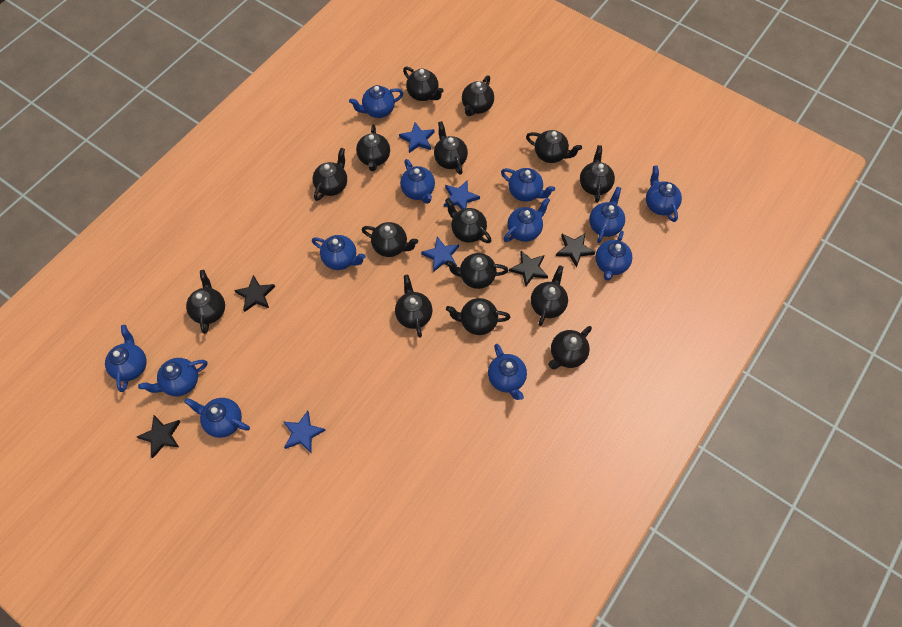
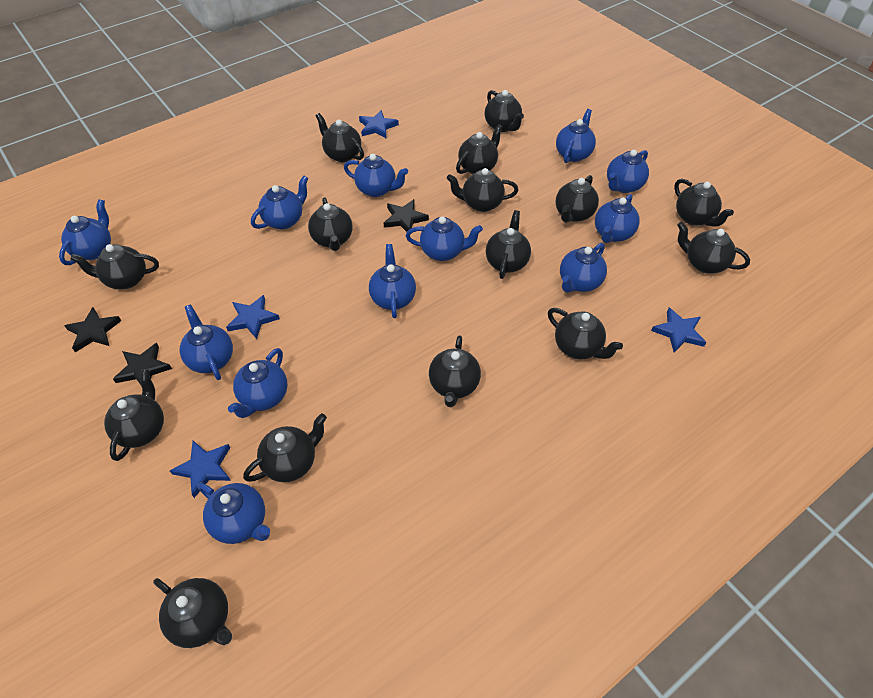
black star: [137,415,181,458] [234,275,275,312] [509,251,548,286] [556,233,595,268] = 4 -> [64,307,121,352] [113,343,172,385] [384,199,429,232] = 3

